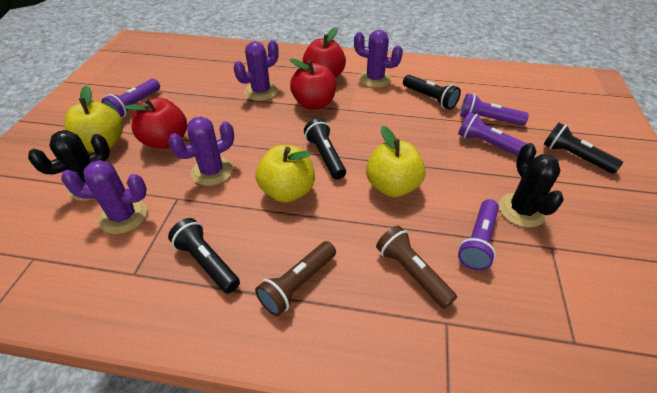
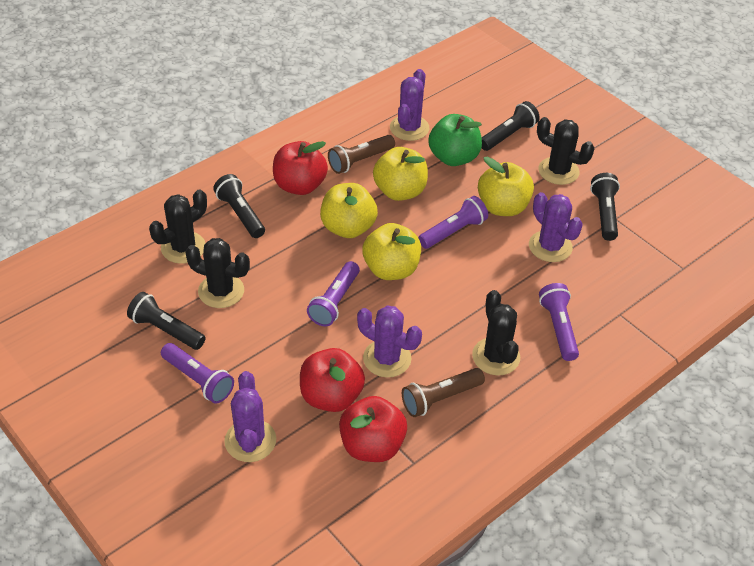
black cactus: [28,130,110,201] [499,143,564,228] = 2 -> [149,189,207,264] [185,238,250,308] [472,290,520,376] [537,117,594,185] = 4
green apple: none = 0 -> [428,114,482,166] = 1
yellow apple: [64,86,123,152] [255,145,315,202] [366,126,426,197] = 3 -> [320,183,378,238] [362,223,421,280] [373,147,428,201] [478,157,534,216] = 4

